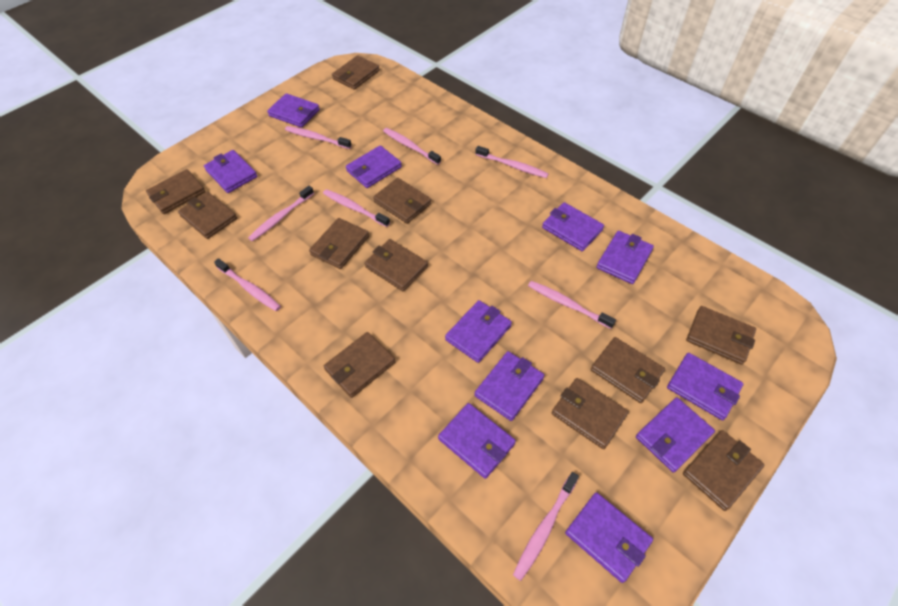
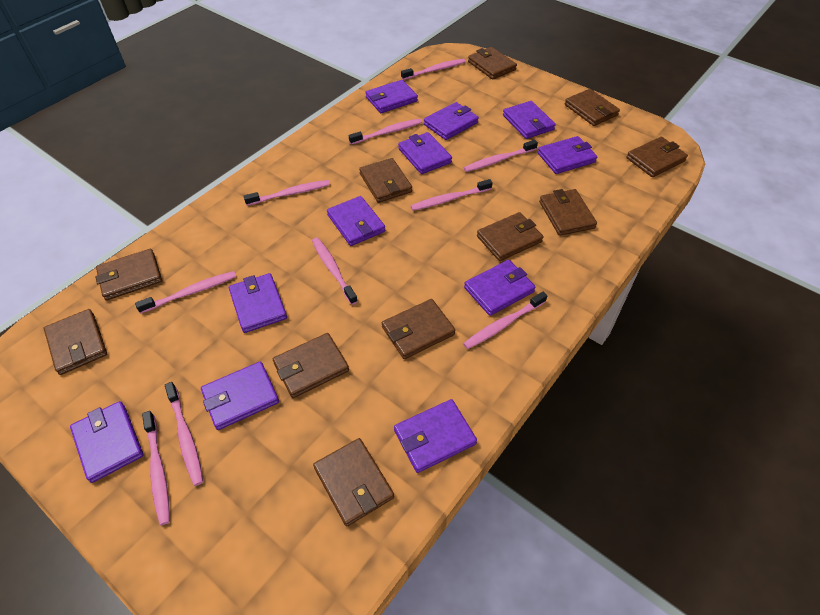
pink toothbrush: [214,258,281,311] [248,186,314,241] [285,126,352,149] [323,189,390,227] [383,128,441,165] [476,146,549,178] [513,472,579,581] [528,281,616,329] = 8 -> [135,271,236,314] [142,411,170,525] [165,382,203,486] [244,180,330,206] [312,238,358,305] [349,119,422,145] [401,59,465,80] [411,179,493,211] [463,292,547,349] [464,140,538,172] = 10

